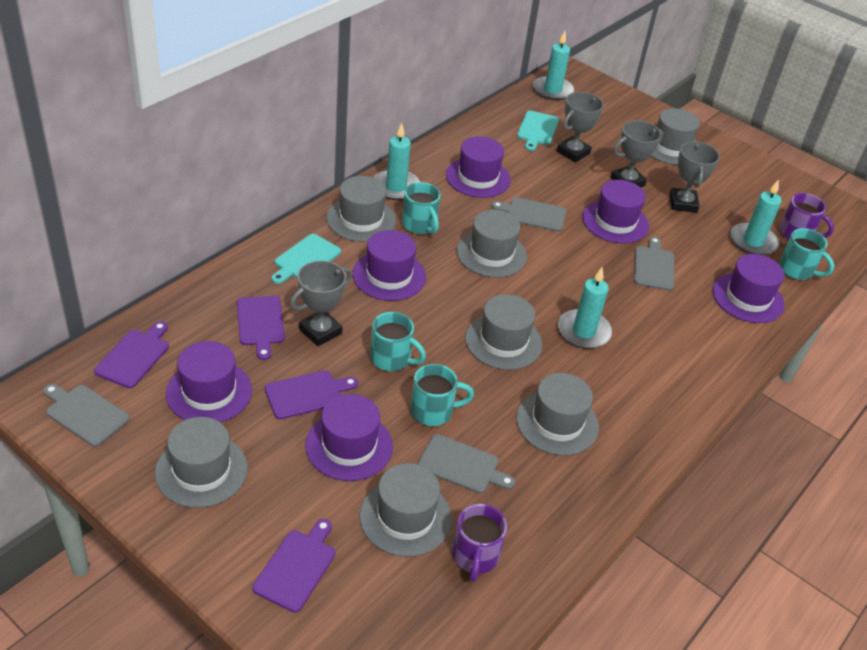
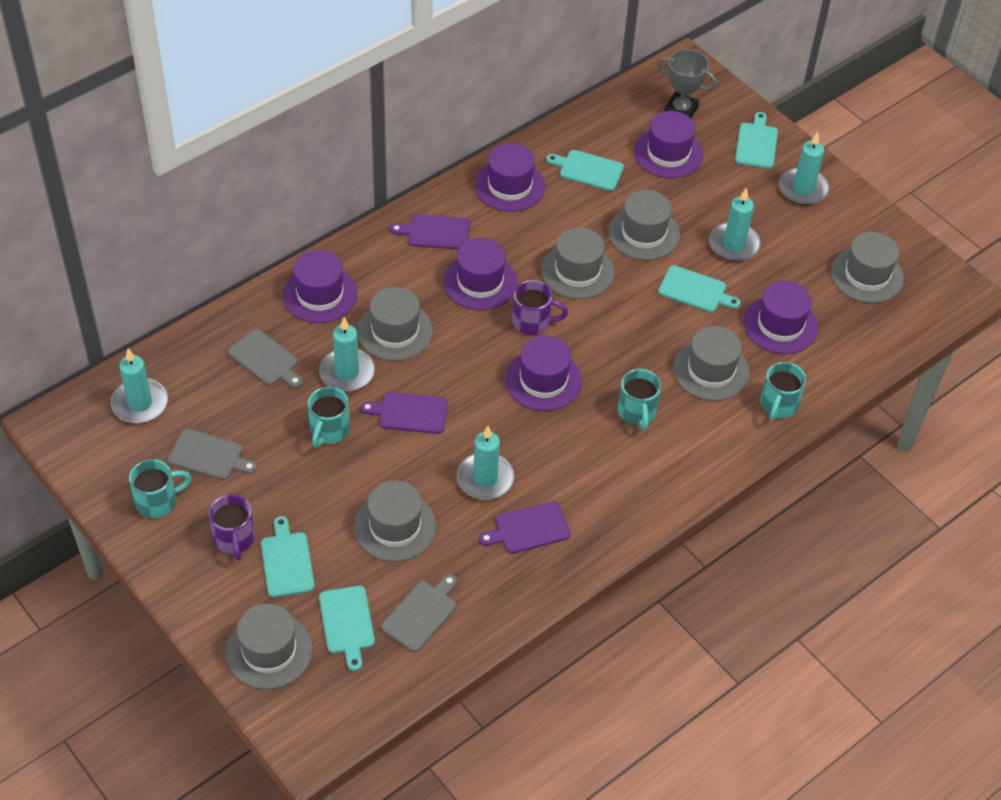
grey cutting board: [43,384,130,447] [418,434,515,493] [491,197,566,232] [634,237,674,291] = 4 -> [168,429,257,480] [228,329,303,388] [381,574,457,652] = 3
grey trophy: [290,260,352,346] [557,92,604,163] [611,120,663,188] [670,141,720,213] = 4 -> [657,49,717,118] = 1
purple cutting board: [94,321,169,388] [237,296,285,360] [252,519,335,612] [265,370,358,419] = 4 -> [361,392,448,434] [390,215,470,249] [479,501,571,554] = 3
turquoise candle: [374,123,420,200] [533,31,574,100] [558,267,612,349] [730,179,782,255] = 4 -> [111,348,168,423] [319,317,375,392] [457,426,514,500] [709,188,761,262] [779,132,829,205] = 5
turquoise cutting board: [272,234,341,284] [517,111,559,151] = 2 -> [261,516,315,597] [319,586,375,671] [546,150,624,191] [658,265,741,312] [735,112,778,169] = 5

